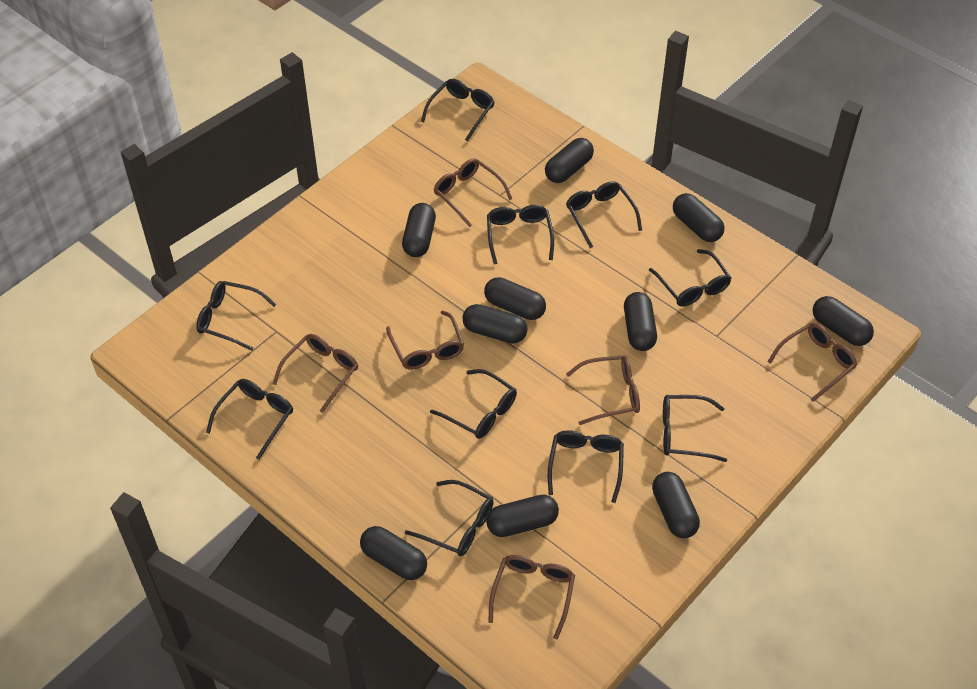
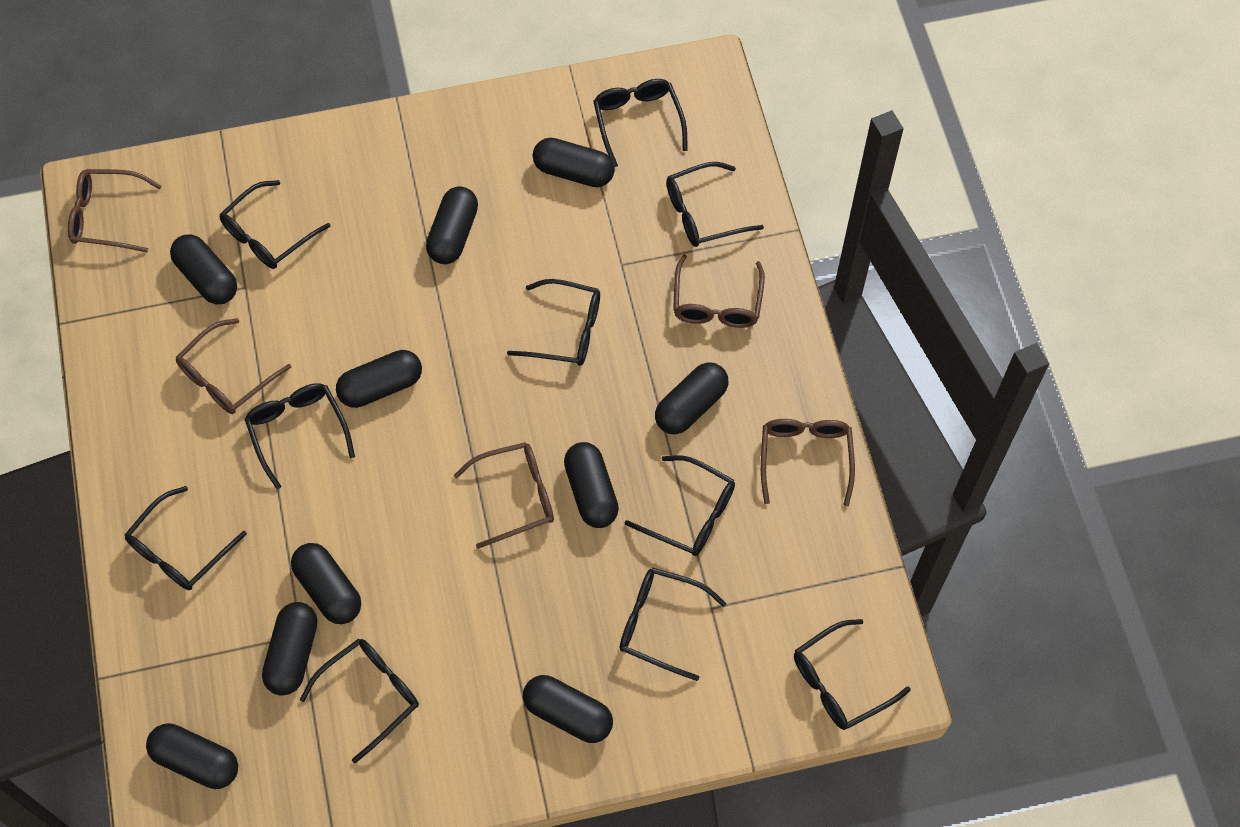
brown glasses: [273,334,358,413] [386,311,464,370] [434,158,512,227] [488,555,575,640] [566,355,640,425] [767,323,857,402] = 6 -> [68,169,161,252] [176,318,291,414] [454,442,554,549] [673,254,765,328] [761,419,855,506] = 5

